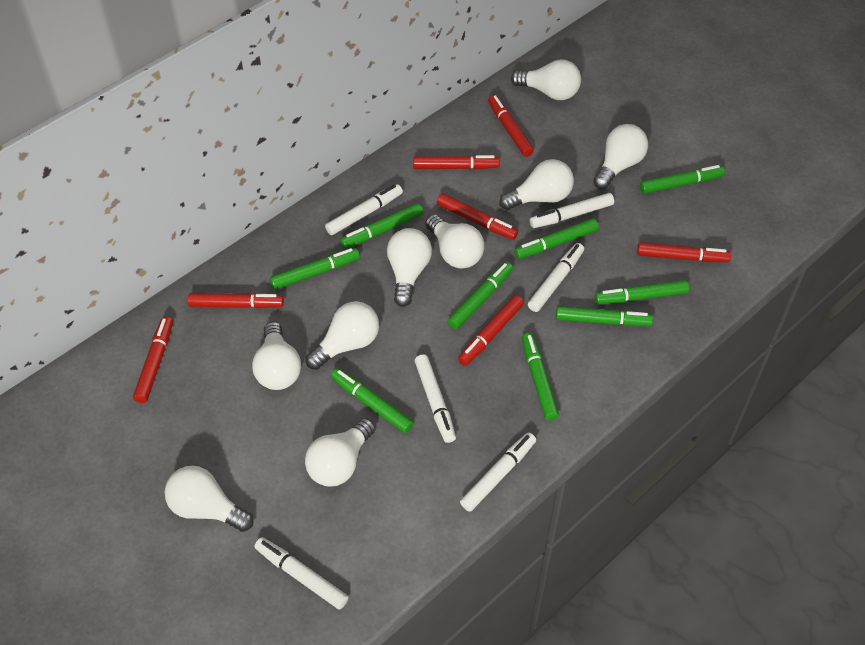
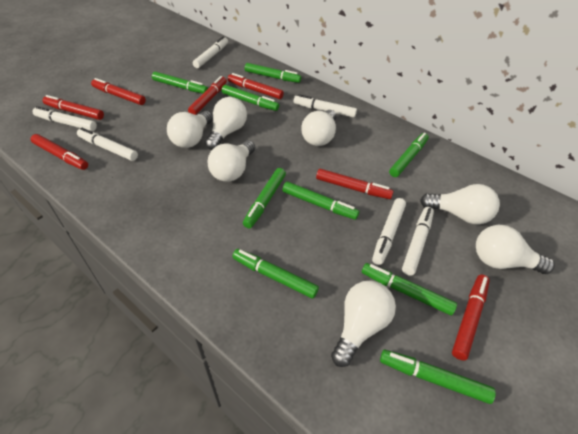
white light bulb: [164,466,254,532] [252,322,301,390] [305,301,379,370] [305,418,375,487] [387,228,432,307] [425,215,484,269] [499,159,574,210] [511,59,581,100] [593,124,648,189] = 9 -> [167,111,213,148] [205,97,247,150] [208,140,255,182] [301,110,336,146] [331,281,396,367] [420,184,500,224] [476,225,555,274] = 7

